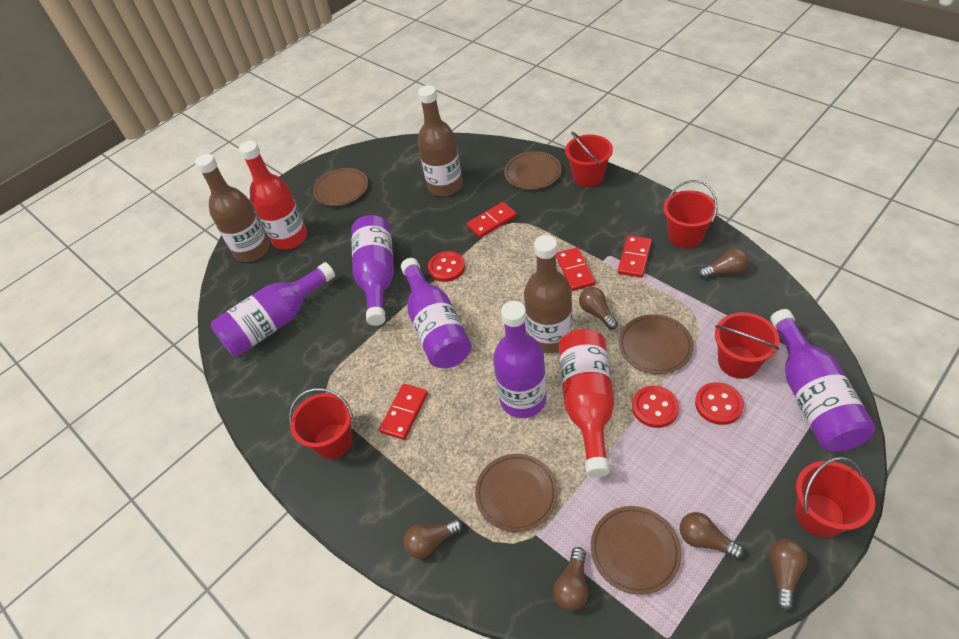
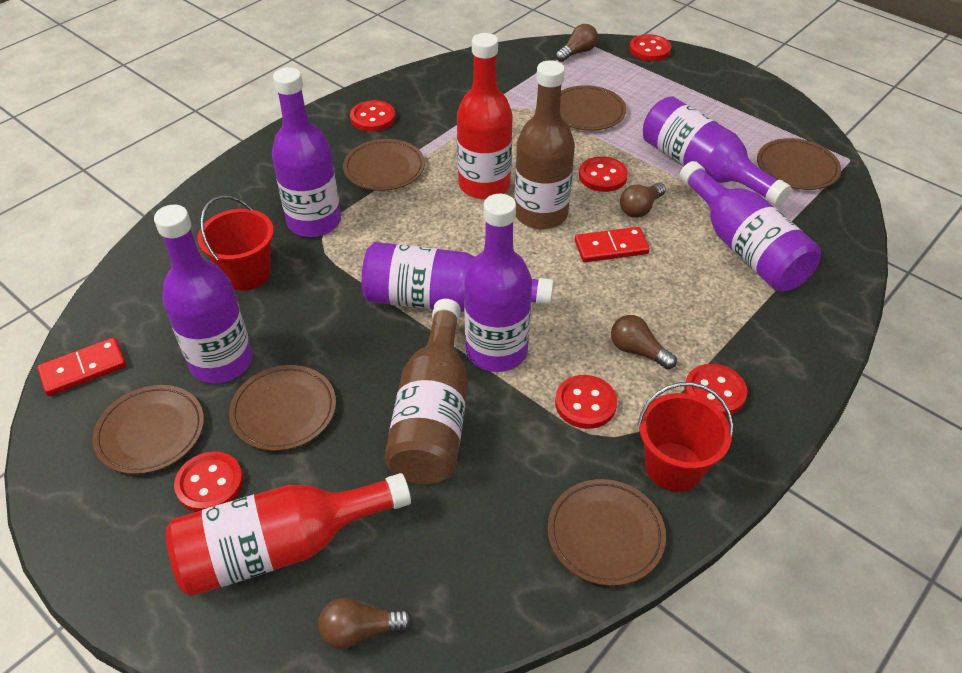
brown bottle: [195,154,270,262] [418,85,463,196] [524,235,572,353] = 3 -> [384,299,468,484] [515,60,575,229] = 2
brown light bulb: [403,519,462,559] [553,547,588,611] [579,287,618,330] [680,512,744,559] [698,249,749,279] [769,539,807,611] = 6 -> [318,598,413,649] [556,24,598,62] [611,315,677,369] [620,183,666,218] = 4
brown plate: [313,168,368,206] [475,454,558,532] [504,151,562,190] [591,506,681,595] [619,314,694,374] = 5 -> [92,385,204,474] [229,365,336,451] [343,139,425,191] [547,479,666,586] [560,85,626,131] [757,138,841,190] = 6
purple bottle: [211,262,335,356] [351,215,394,326] [401,258,472,368] [493,301,547,418] [770,309,875,452] = 5 -> [154,205,253,383] [272,67,341,237] [361,242,553,312] [464,194,532,372] [643,96,791,206] [679,161,821,291] = 6
red bucket: [289,388,353,459] [565,131,613,187] [664,180,718,248] [715,312,780,379] [795,457,875,538] = 5 -> [197,196,274,290] [637,382,733,492] = 2
red button: [428,251,465,282] [632,386,679,428] [695,382,744,425] = 3 -> [174,451,243,512] [350,100,395,132] [555,375,617,429] [579,156,628,192] [629,34,671,61] [684,364,747,416] = 6
red domino: [379,384,428,440] [467,202,517,238] [556,247,595,291] [618,235,652,278] = 4 -> [37,337,126,396] [575,227,650,262] = 2

